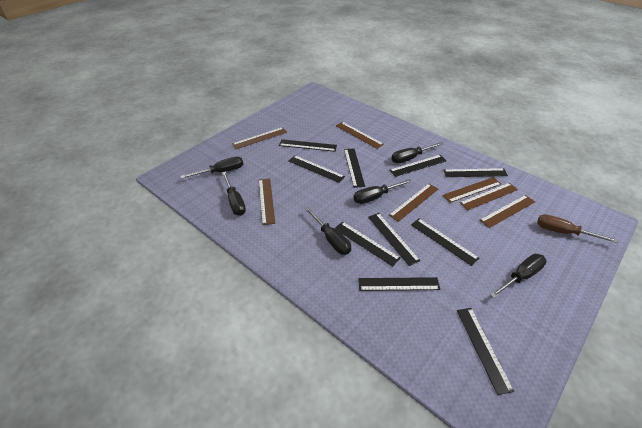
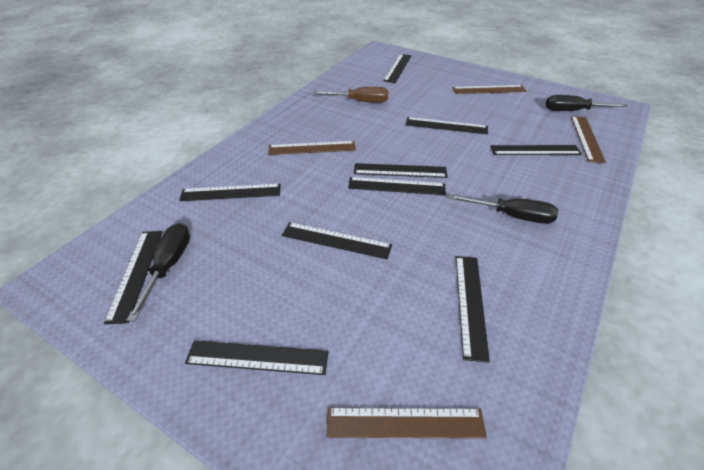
black screwdriver: [181,157,243,179] [222,171,246,216] [305,207,351,255] [353,179,412,204] [391,142,443,163] [490,254,547,298] = 6 -> [127,223,190,322] [449,194,558,224] [546,95,628,111] = 3
brown ruler: [232,127,287,149] [259,178,275,225] [336,122,384,149] [389,184,438,222] [443,177,501,203] [460,183,518,210] [479,195,535,228] = 7 -> [268,141,356,155] [326,408,487,439] [452,85,526,94] [571,116,606,163] = 4

